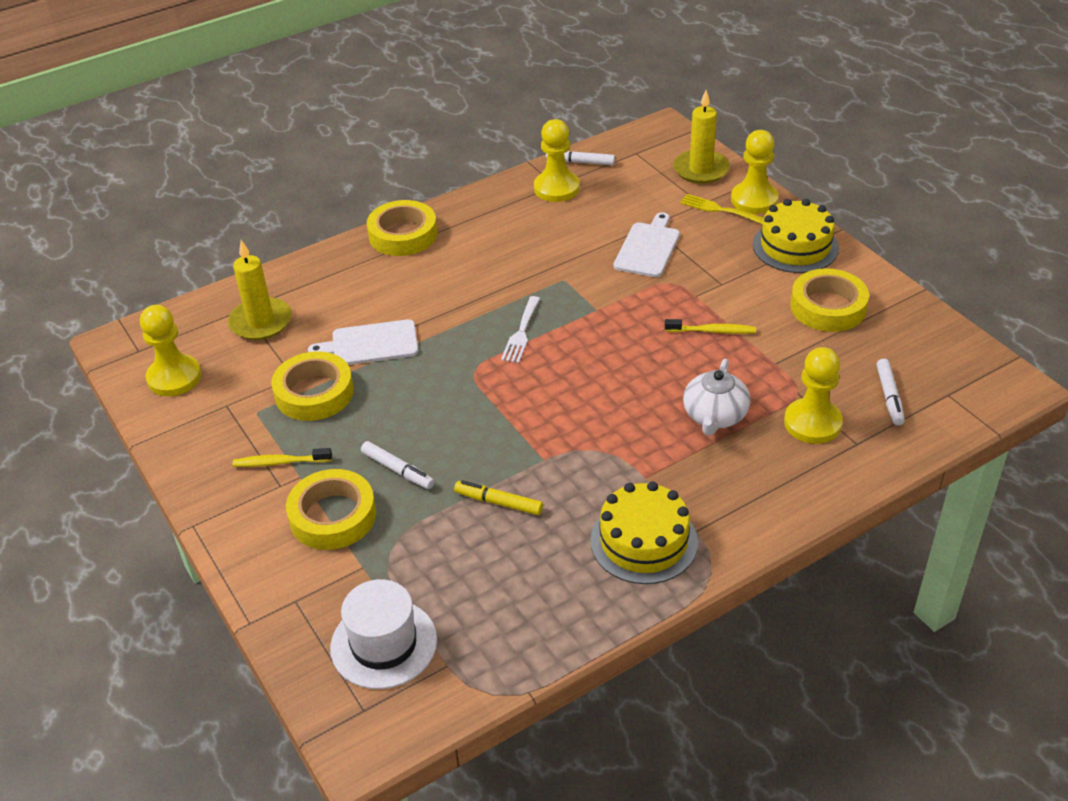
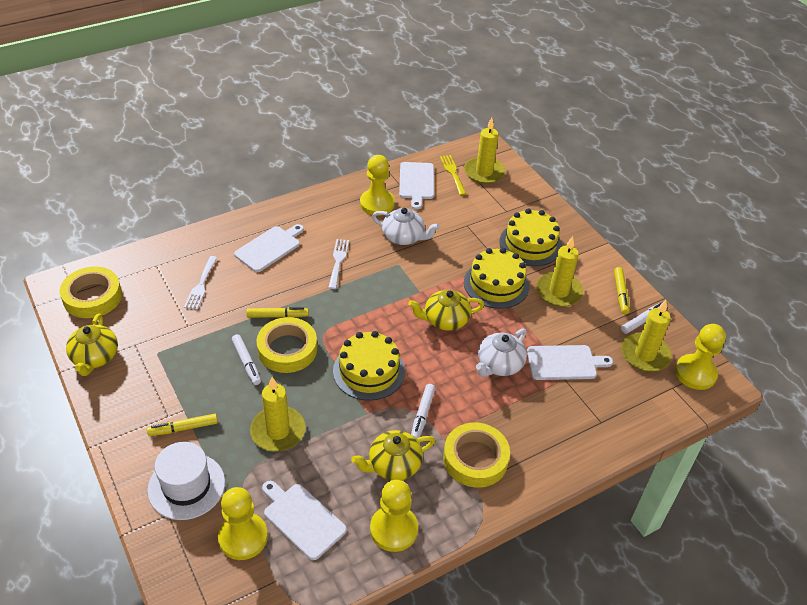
white cutting board: [308,319,418,365] [613,212,680,277] = 2 -> [234,224,304,272] [262,481,347,560] [399,162,434,210] [527,345,613,380] = 4
white fork: [501,296,540,363] = 1 -> [184,256,217,310] [328,239,349,289] = 2
white teapot: [683,359,750,436] = 1 -> [372,208,440,245] [476,329,527,377] = 2
yellow cake: [590,481,698,584] [753,199,839,273] = 2 -> [333,331,405,401] [464,248,529,309] [499,208,562,266] = 3
yellow candle: [228,240,292,340] [673,90,730,184] = 2 -> [250,377,306,452] [464,118,505,184] [536,236,583,307] [621,300,672,372] = 4
yellow marker: [454,480,543,515] = 1 -> [147,414,218,436] [246,307,309,318] [614,267,630,314] = 3
yellow tape: [271,351,354,421] [286,469,376,550] [367,200,437,256] [790,268,869,332] = 4 -> [60,266,122,318] [257,317,317,373] [443,422,510,488] = 3
yellow teapot: none = 0 -> [66,313,118,376] [351,430,435,480] [408,290,484,331] = 3
yellow toothbrush: [233,448,332,467] [665,319,756,334] = 2 -> none = 0

